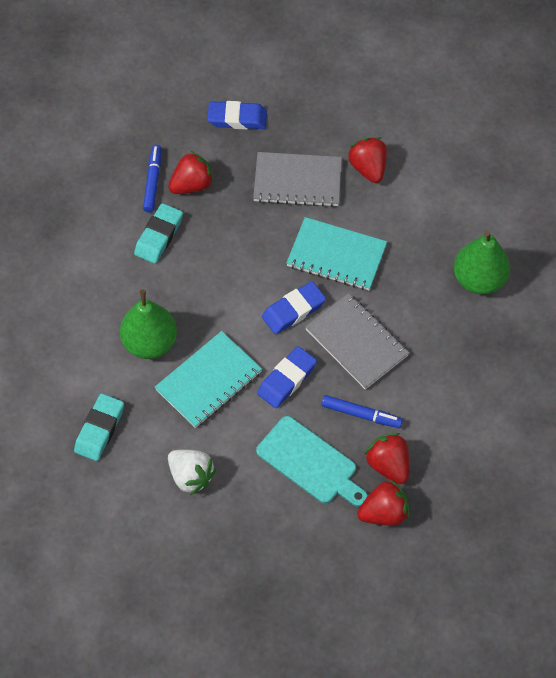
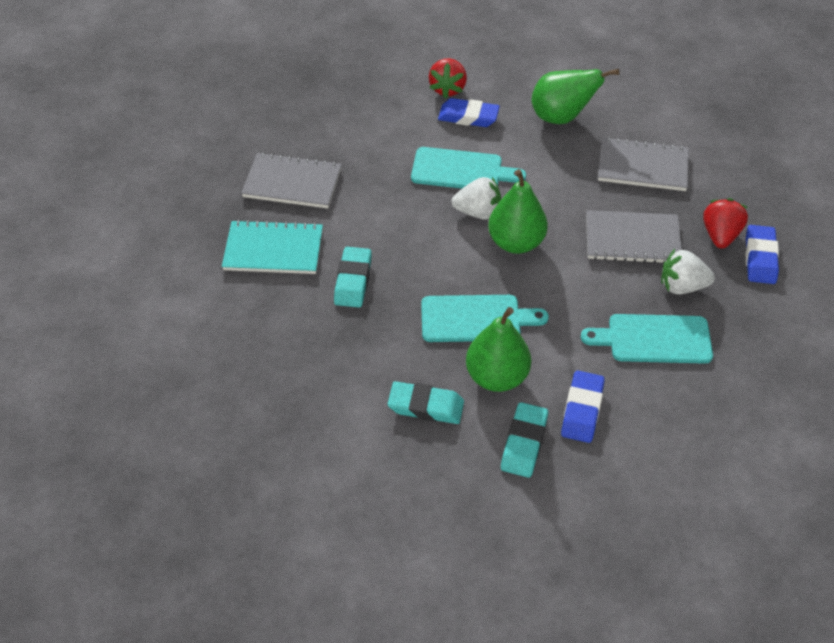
blue marker: [143,145,161,212] [321,395,403,428] = 2 -> none = 0
green pear: [120,290,177,359] [454,231,510,294] = 2 -> [466,307,531,392] [488,169,548,254] [532,69,619,124] = 3
grey notebook: [253,152,342,207] [305,293,409,390] = 2 -> [241,152,342,208] [586,210,682,263] [598,137,689,191] = 3
red strawberry: [168,151,214,194] [348,137,387,183] [357,480,409,525] [364,433,409,484] = 4 -> [428,58,467,99] [703,198,748,249] = 2
turquoise cutting board: [256,416,368,507] = 1 -> [411,147,526,189] [421,295,549,342] [581,314,713,364] = 3
turquoise eraser: [74,394,124,461] [134,203,183,264] = 2 -> [334,247,372,308] [388,381,464,424] [501,402,548,478] = 3
turquoise notebook: [155,331,262,428] [286,217,387,290] = 2 -> [222,220,323,274] = 1
white strawberry: [168,449,216,495] = 1 -> [451,177,501,220] [661,249,715,295] = 2

